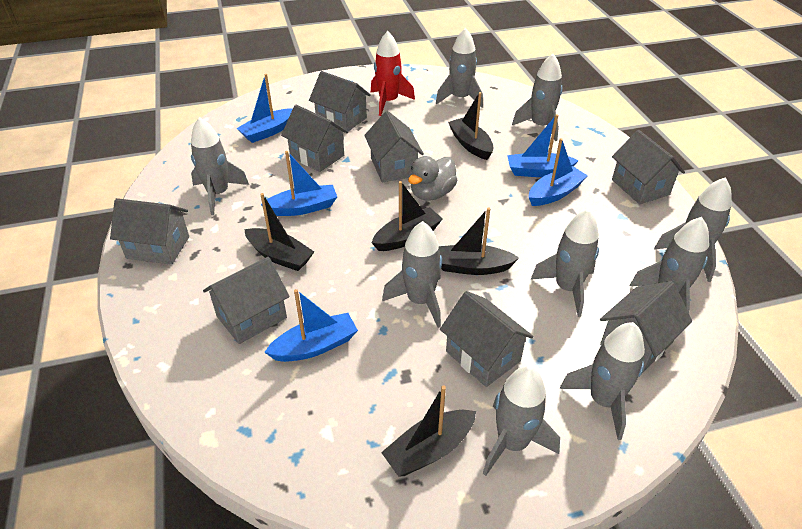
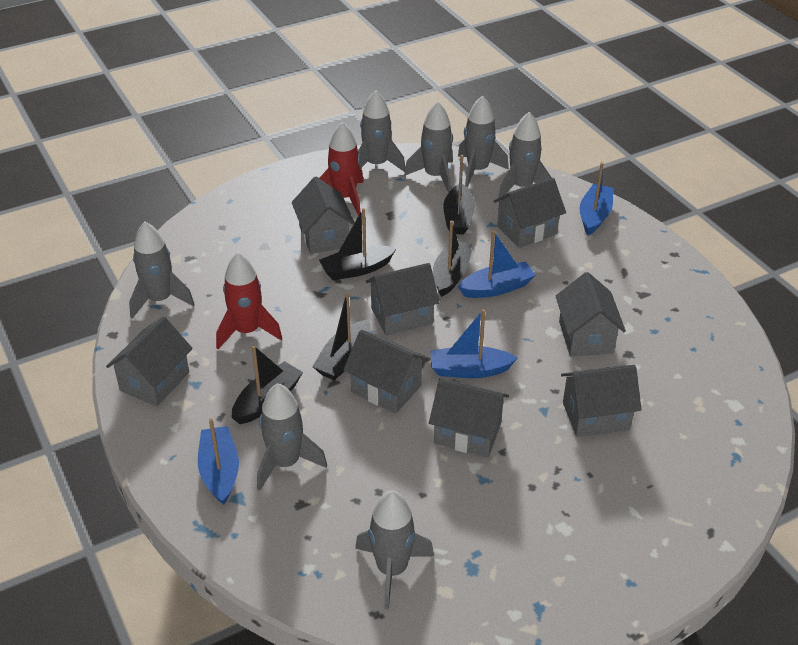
blue boat: [236,74,293,143] [261,151,337,216] [264,289,358,362] [507,114,579,177] [529,138,588,206] = 5 -> [198,418,239,505] [430,309,517,378] [458,230,536,298] [580,162,614,235] = 4
grey duck: [408,156,458,201] = 1 -> none = 0
grey rocket: [191,117,249,215] [382,221,442,328] [436,28,483,108] [483,365,560,476] [512,54,563,141] [530,209,599,317] [560,322,645,440] [630,217,709,313] [654,177,732,282] = 9 -> [129,222,194,318] [257,383,327,491] [355,490,434,609] [358,90,405,172] [404,101,453,193] [458,95,509,187] [498,112,552,198] = 7
red rocket: [371,31,415,116] = 1 -> [216,252,282,349] [320,122,364,216] = 2

